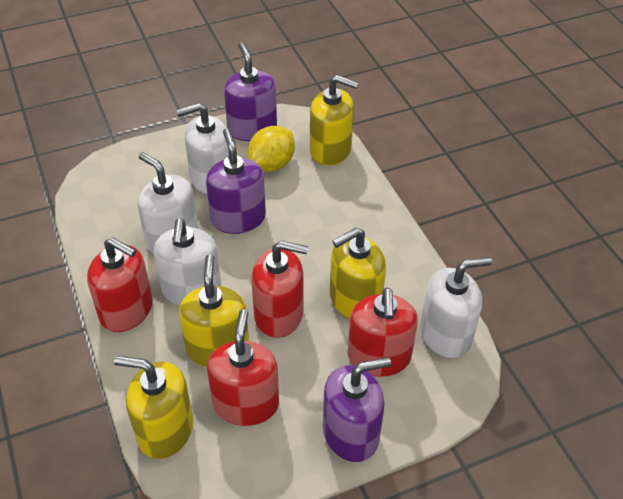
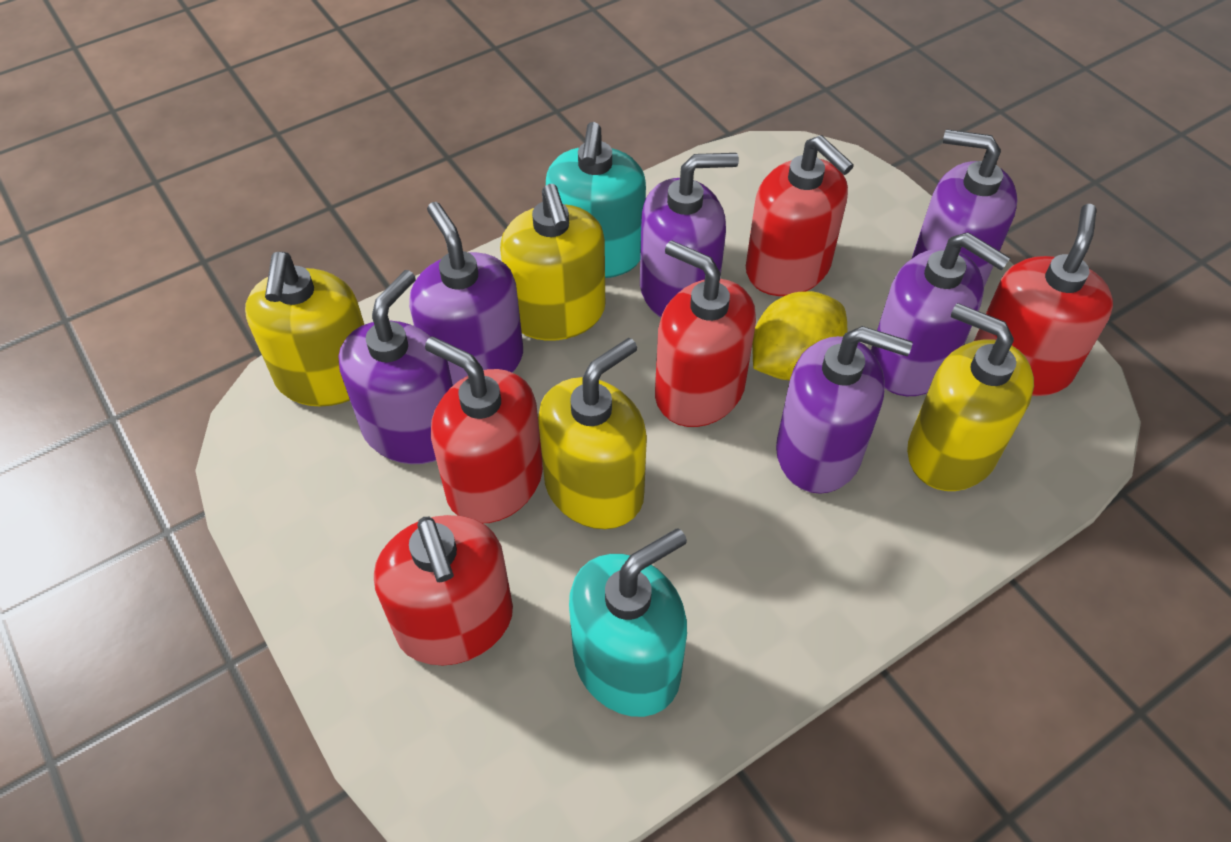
purple soap dispenser: [206,128,266,234] [224,42,277,141] [323,357,391,462] = 3 -> [338,270,453,464] [409,202,523,385] [640,153,739,318] [776,326,912,494] [871,232,1010,396] [912,129,1018,287] = 6
red soap dispenser: [87,237,153,332] [207,309,279,426] [251,241,308,338] [348,288,418,377] = 4 -> [374,515,513,665] [425,336,543,523] [655,240,756,427] [746,135,854,296] [974,204,1113,396] = 5
turquoise soap dispenser: none = 0 -> [546,122,646,278] [569,528,687,717] = 2
white soap dispenser: [138,152,198,253] [154,218,221,305] [176,103,229,194] [420,257,492,358] = 4 -> none = 0

